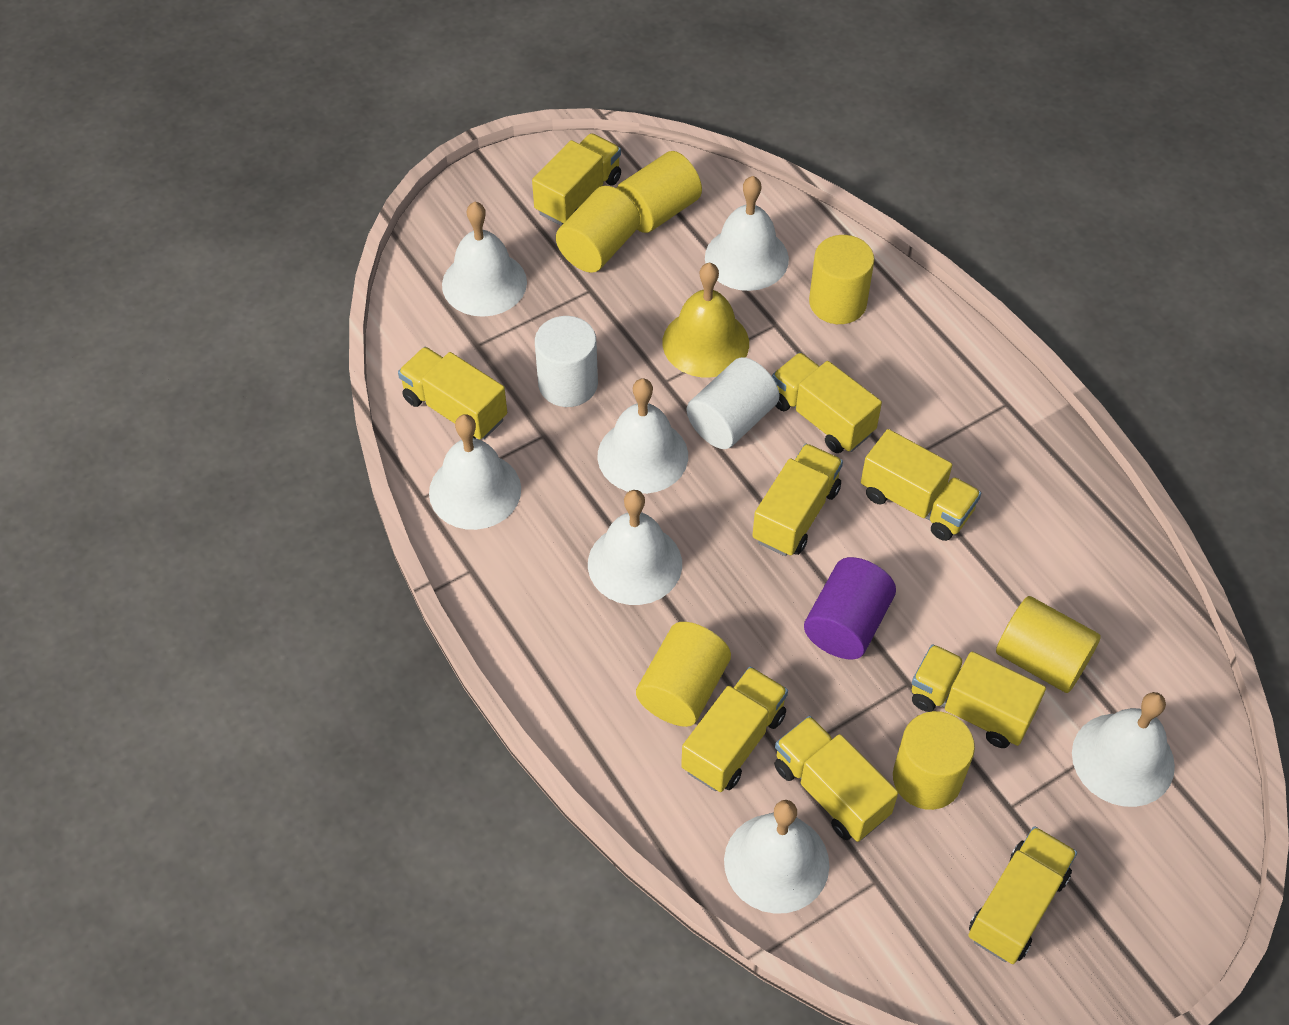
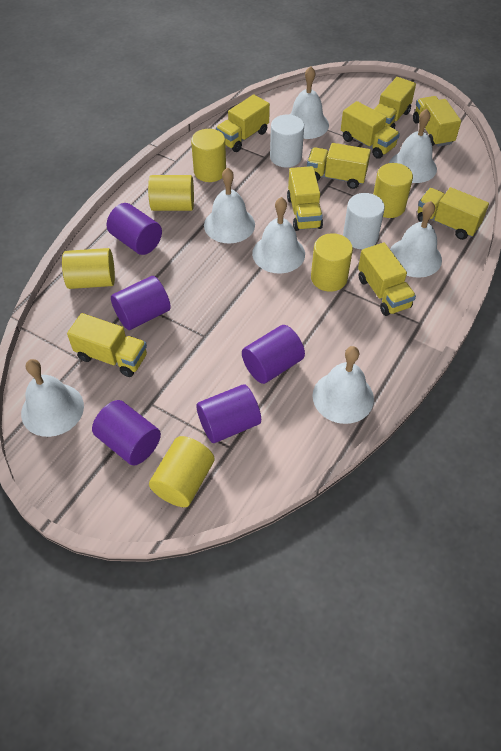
purple cylinder: [804,557,896,660] = 1 -> [92,400,161,466] [107,203,162,255] [111,276,171,330] [196,384,261,443] [242,325,305,384] = 5
yellow bell: [662,263,749,378] = 1 -> none = 0

